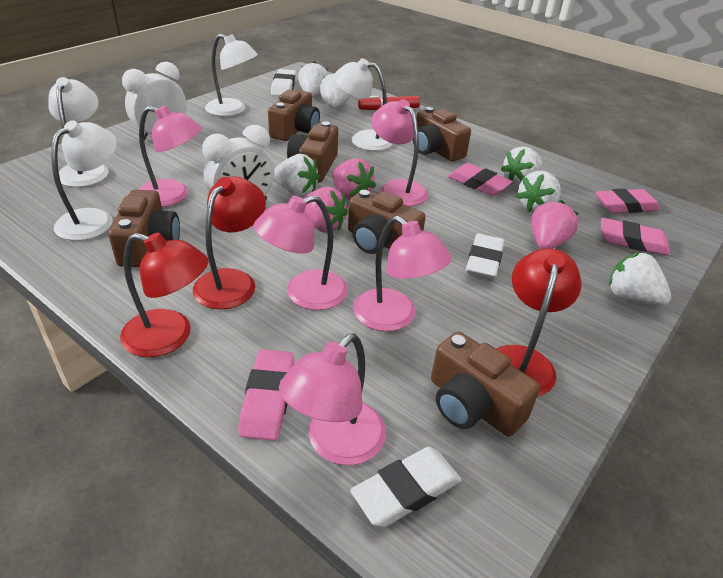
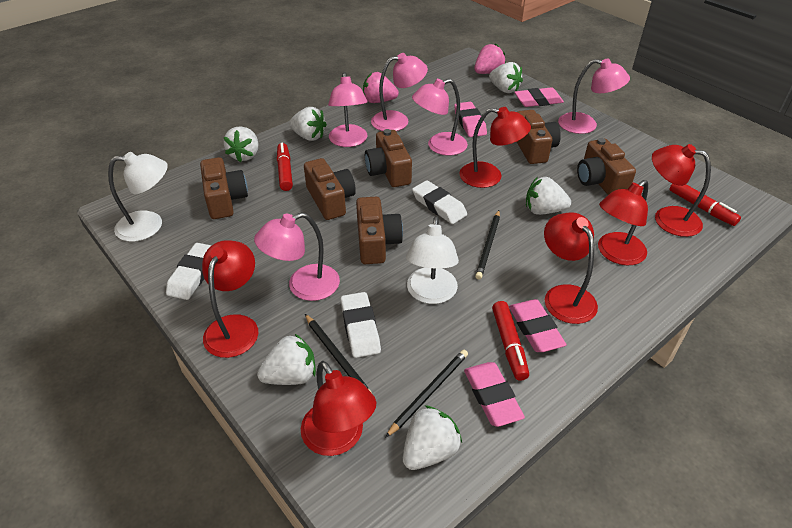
black pencil: none = 0 -> [305,314,372,393] [385,350,468,438] [475,210,500,279] = 3
pink strawberry: [303,187,348,233] [332,158,376,200] [531,200,579,249] = 3 -> [363,72,399,103] [474,43,506,74] = 2
red lamp: [120,233,208,357] [193,176,266,309] [497,248,582,397] = 3 -> [202,240,258,358] [301,361,376,456] [460,107,531,188] [544,212,598,324] [598,180,648,265] [652,144,711,237] = 6
red marker: [358,96,420,110] = 1 -> [277,143,293,191] [492,301,529,381] [670,183,741,226] = 3
white clock: [122,62,186,141] [202,125,275,200] = 2 -> none = 0
white lamp: [48,77,109,187] [51,120,117,241] [205,34,258,116] [334,58,393,151] = 4 -> [108,152,168,242] [406,216,459,304] = 2

